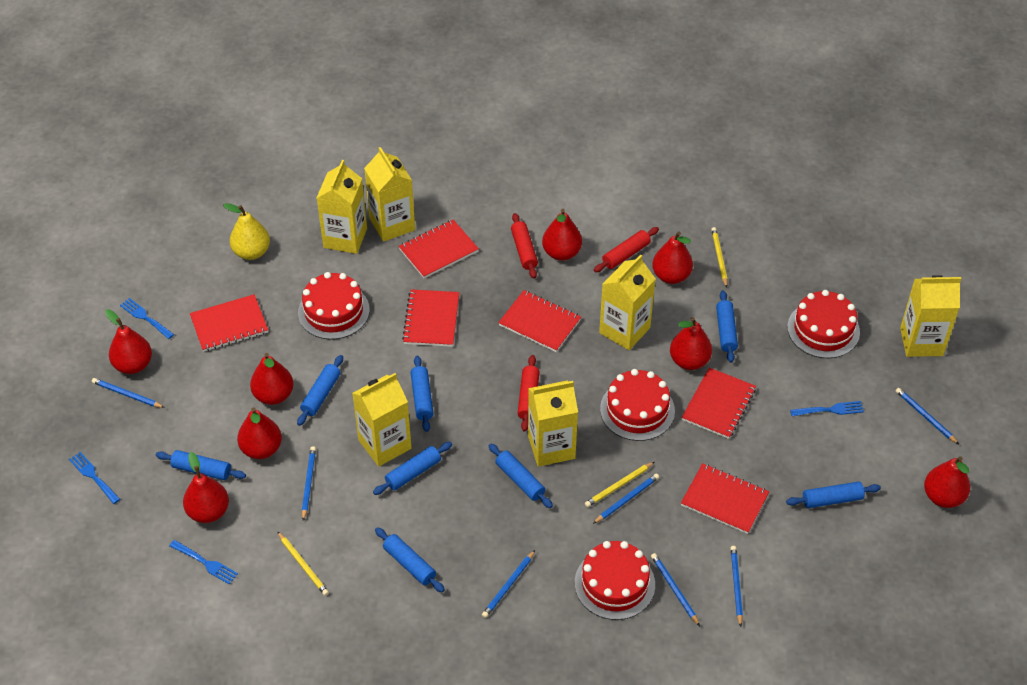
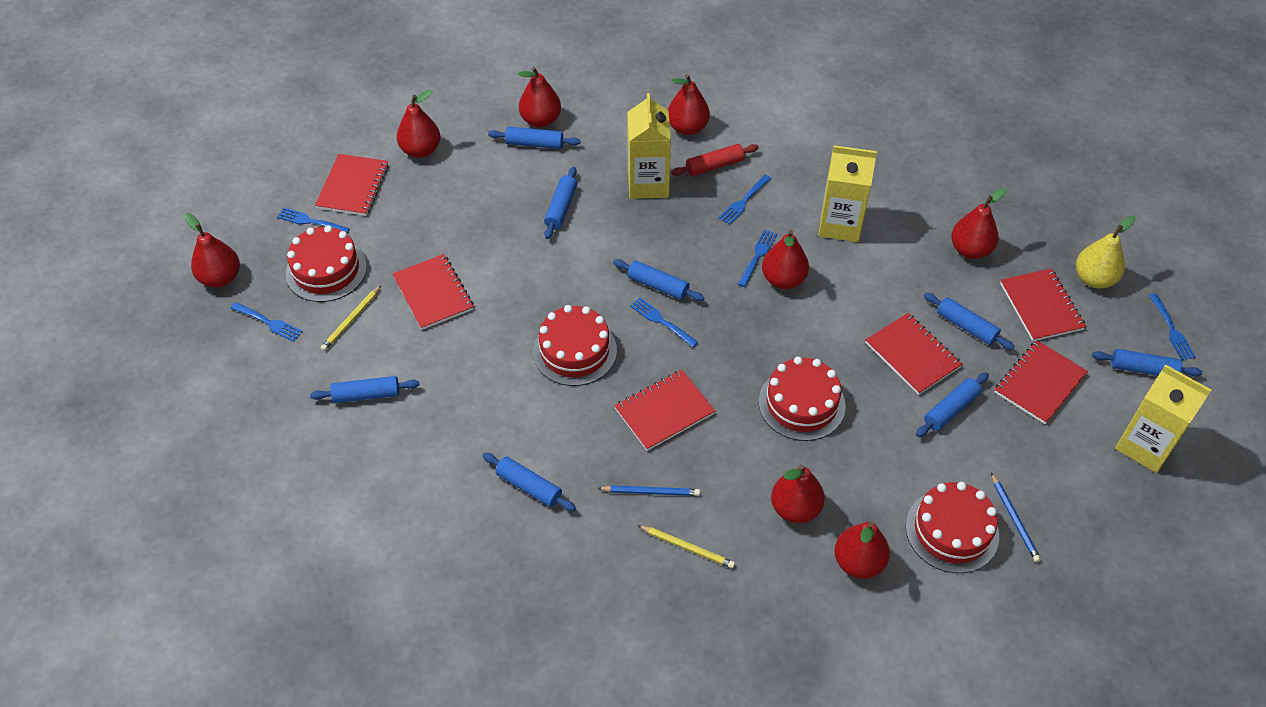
blue fork: [69,452,120,504] [120,298,174,339] [169,540,238,584] [790,401,864,416] = 4 -> [231,302,303,342] [277,207,350,233] [630,297,698,348] [719,175,771,225] [738,229,777,287] [1149,293,1196,360] = 6
blue pencil: [92,378,165,408] [302,446,316,521] [482,550,535,618] [593,473,659,524] [651,553,700,626] [731,546,743,627] [896,388,959,444] = 7 -> [597,485,700,496] [991,473,1041,562] = 2
red rolling pin: [511,213,538,279] [517,355,540,432] [594,227,659,272] = 3 -> [671,144,759,176] = 1
yellow carton: [317,160,367,254] [352,373,412,466] [364,147,415,242] [528,380,578,467] [599,254,655,350] [900,275,961,357] = 6 -> [627,93,671,199] [818,145,877,242] [1115,364,1211,473] = 3
yellow pencil: [277,531,329,596] [585,462,654,507] [711,227,728,288] = 3 -> [321,286,381,351] [637,525,735,568] = 2

